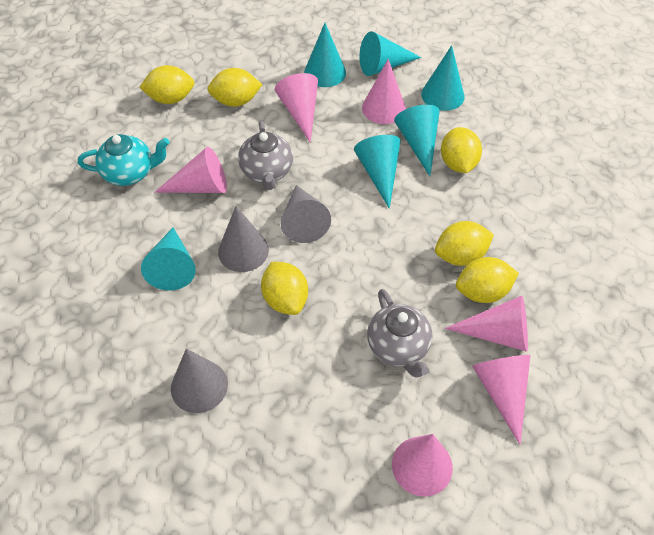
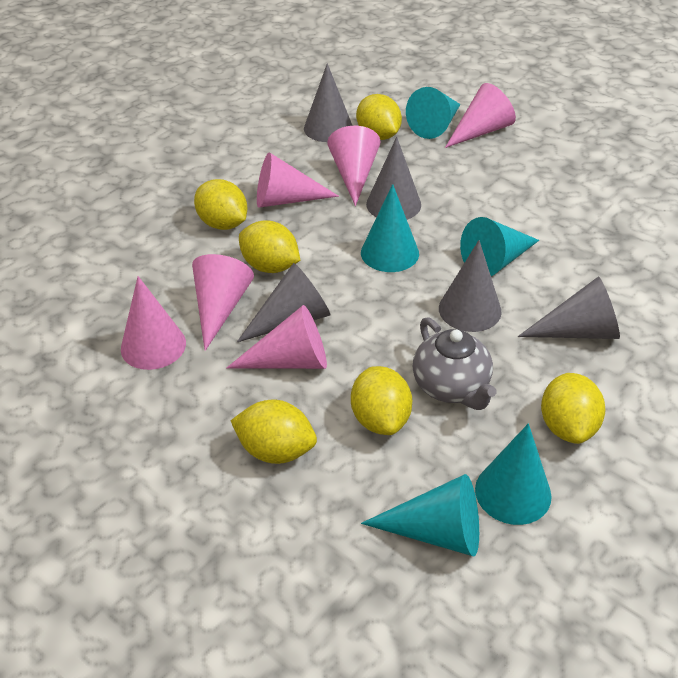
grey cone: [171,348,228,413] [218,206,269,272] [280,185,331,243] = 3 -> [237,263,330,342] [304,63,353,142] [366,137,421,220] [439,240,502,332] [518,277,620,339] = 5
grey teapot: [238,121,293,190] [367,289,432,378] = 2 -> [413,317,497,410] = 1
turquoise cone: [141,227,196,291] [304,23,346,87] [354,135,401,209] [359,31,421,76] [394,105,440,176] [421,45,465,111] = 6 -> [361,184,419,272] [361,474,479,557] [406,87,460,139] [460,217,539,276] [475,423,552,525] = 5
turquoise teapot: [78,134,169,186] = 1 -> none = 0

